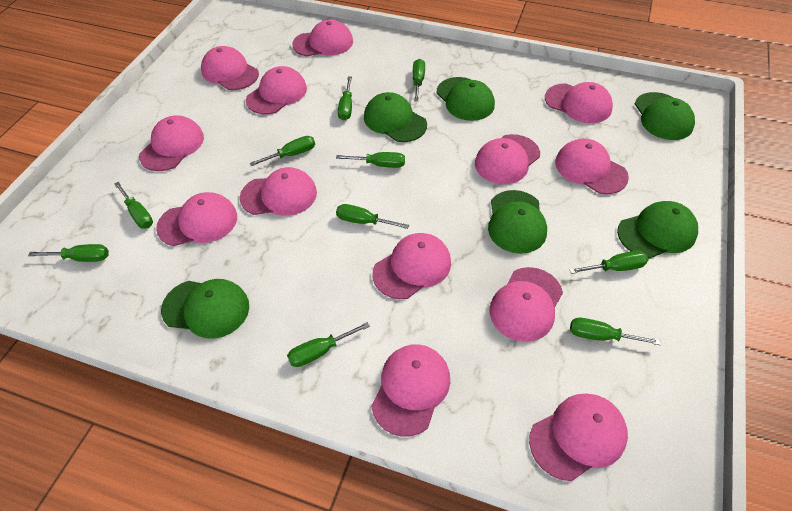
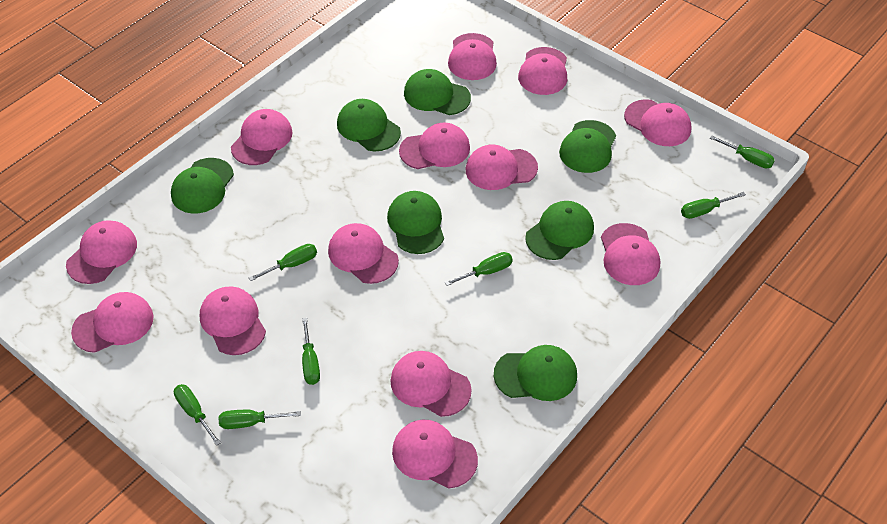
green cap: [161,279,249,339] [364,92,427,142] [436,77,495,121] [488,190,547,254] [617,201,698,258] [635,92,695,140] = 6 -> [171,158,234,214] [337,99,401,151] [387,191,444,254] [404,69,471,115] [494,345,577,401] [525,201,594,260] [559,120,616,173] = 7
green screwdriver: [28,244,109,262] [114,182,153,229] [250,136,315,166] [287,322,370,367] [336,152,405,168] [336,204,409,229] [338,76,352,120] [413,59,425,101] [569,251,648,274] [570,318,661,345] = 10 -> [174,384,221,446] [219,410,301,429] [249,244,317,281] [302,318,320,385] [445,252,513,286] [681,192,746,219] [710,135,775,168] = 7

